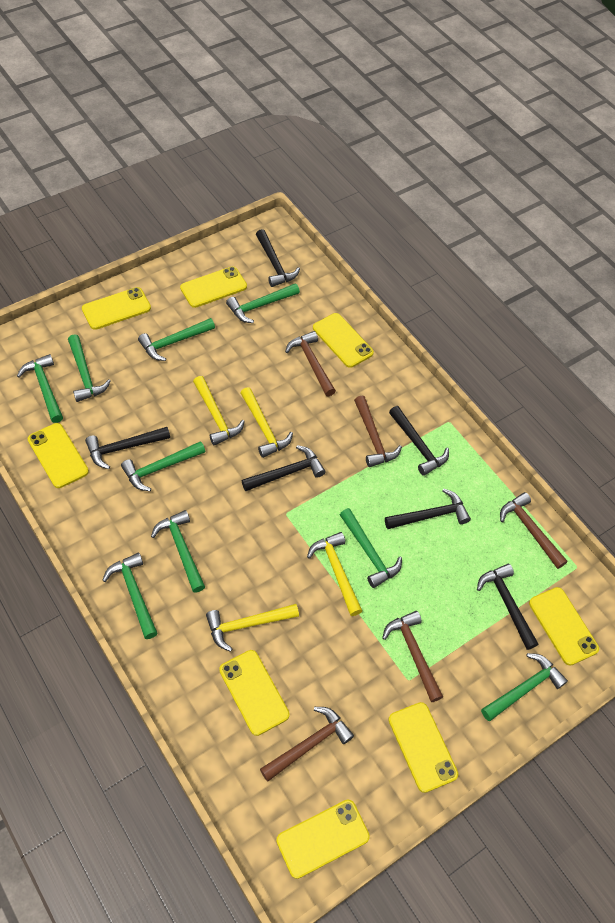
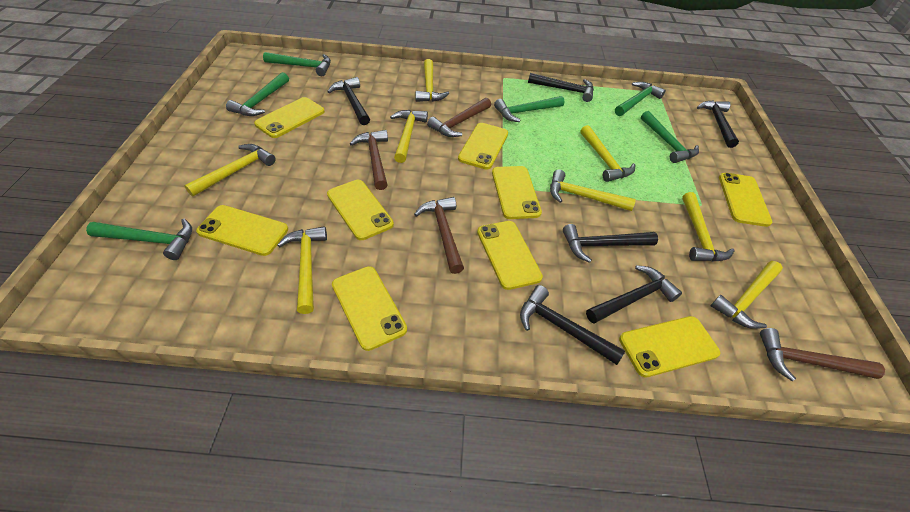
brown hammer: [260,707,354,781] [285,331,336,397] [354,396,402,467] [382,611,443,702] [500,492,568,569] = 5 -> [350,130,388,190] [414,197,464,274] [427,98,491,137] [760,328,885,381] = 4
green hammer: [17,354,63,423] [68,334,111,402] [102,553,158,639] [121,441,205,491] [138,318,215,361] [151,510,205,593] [226,283,300,323] [340,508,402,588] [481,653,568,721] = 9 -> [86,219,192,260] [226,72,289,116] [263,52,331,76] [494,96,564,122] [615,82,666,116] [641,111,699,163] = 6
yellow hammer: [193,376,245,446] [206,604,299,652] [240,387,293,458] [307,532,362,616] = 4 -> [184,144,276,197] [277,226,327,314] [390,110,428,163] [415,59,449,102] [550,169,636,211] [580,125,635,182] [682,192,735,262] [711,261,783,329] = 8
yellow phone: [28,423,89,488] [82,287,151,330] [180,266,247,308] [219,650,290,736] [276,799,370,879] [313,313,374,368] [388,702,458,793] [529,587,599,666] = 8 -> [196,205,288,256] [254,97,325,138] [327,180,394,240] [332,266,407,351] [458,123,508,170] [477,221,543,290] [492,166,542,219] [619,316,720,377] [719,173,772,227] = 9

